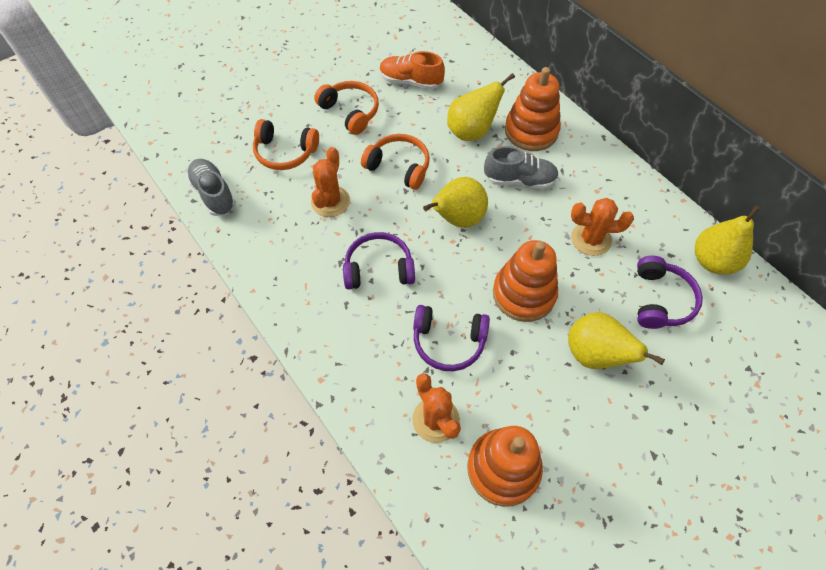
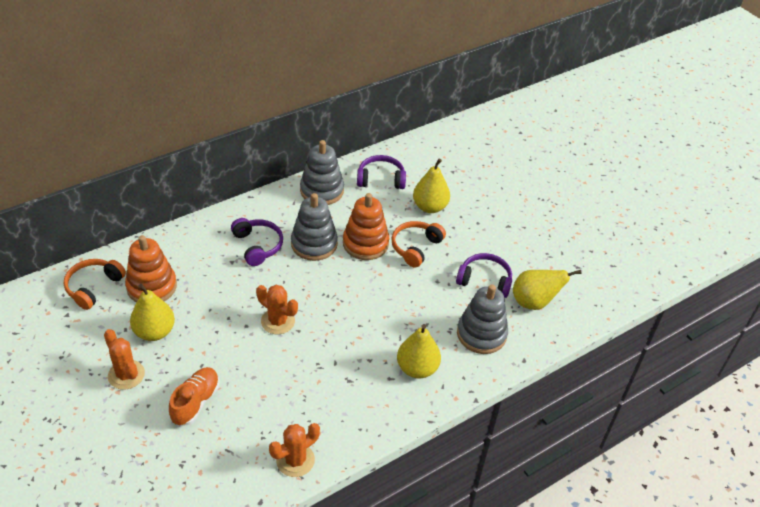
grey shoe: [186,159,236,216] [484,146,559,189] = 2 -> none = 0
grey stacking toy: none = 0 -> [291,193,338,261] [300,140,344,205] [457,285,508,354] = 3
orange headphones: [253,119,319,170] [314,81,379,135] [361,134,430,190] = 3 -> [64,259,126,310] [391,221,446,268] = 2
orange stacking toy: [467,426,543,507] [493,240,558,322] [505,67,561,151] = 3 -> [125,235,177,303] [343,193,389,260] = 2

